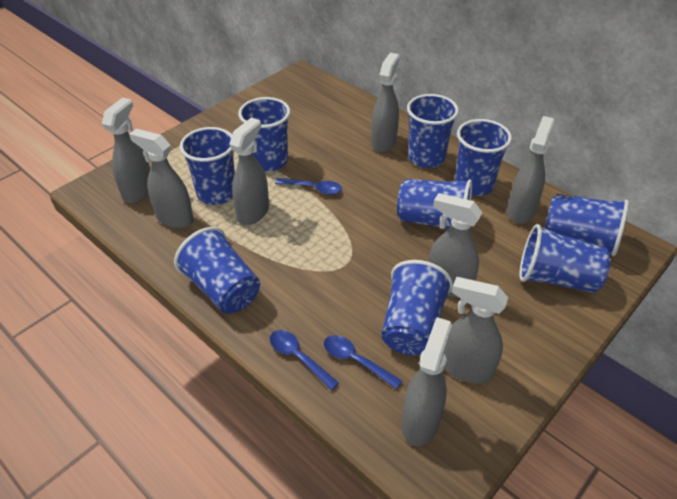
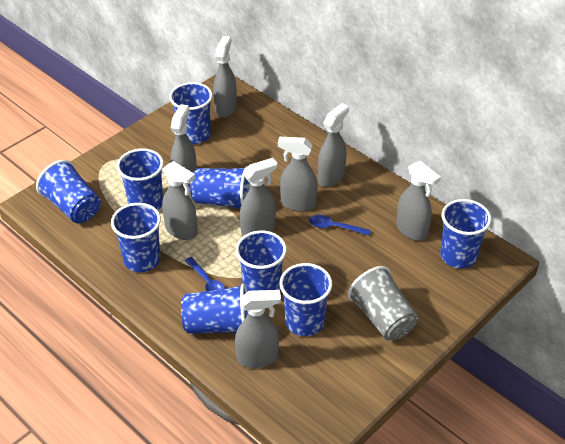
blue spoon: [270,330,339,390] [275,178,342,195] [324,335,402,389] = 3 -> [185,257,226,291] [309,215,371,236] = 2
grey cup: none = 0 -> [347,266,418,340] = 1

